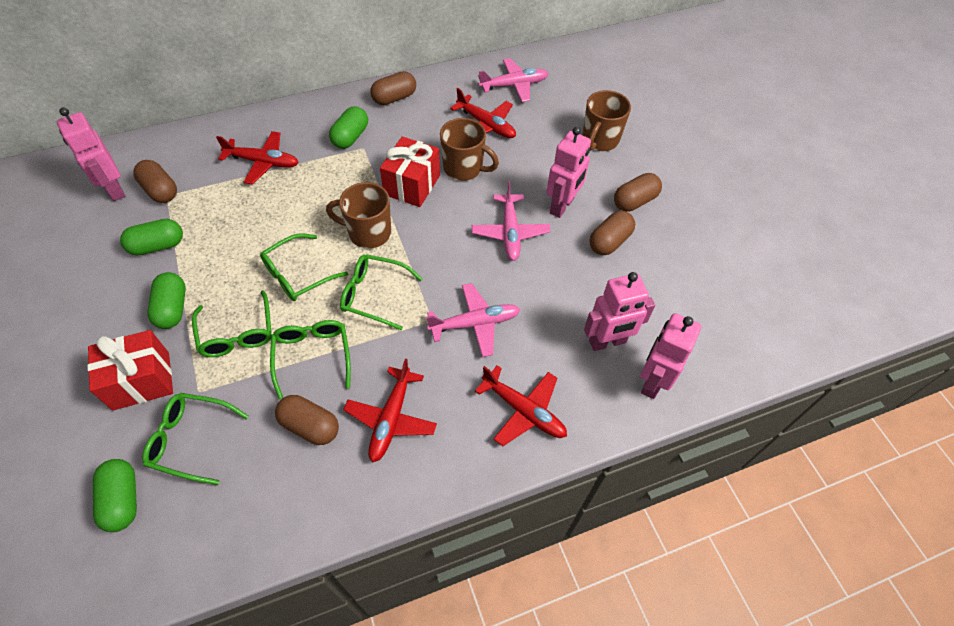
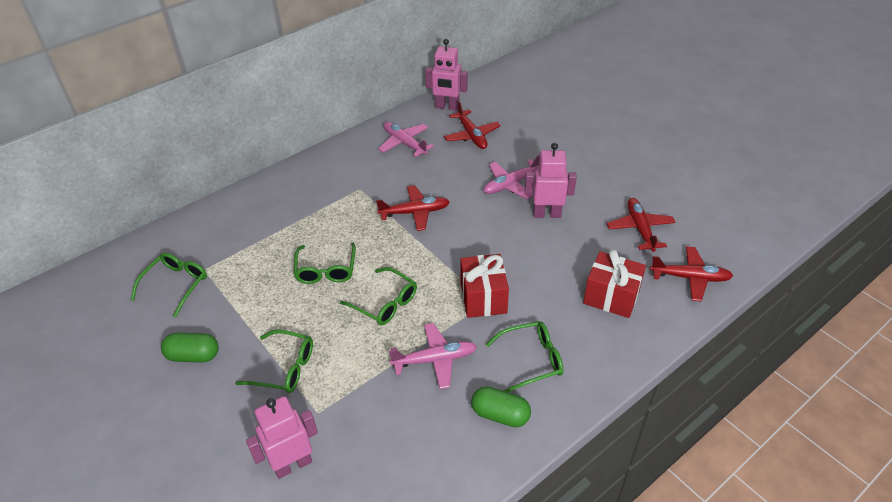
brown capsule: [133,160,177,203] [275,395,339,445] [370,71,416,105] [589,211,635,255] [614,173,662,212] = 5 -> none = 0
brown mug: [326,182,391,249] [440,118,499,181] [582,90,631,151] = 3 -> none = 0
green capsule: [93,459,137,532] [120,219,183,256] [147,272,186,329] [329,106,368,149] = 4 -> [161,333,219,362] [471,386,531,427] = 2
pink robot: [57,107,125,201] [546,127,591,218] [584,272,655,351] [641,313,701,399] = 4 -> [246,396,318,479] [425,39,467,111] [525,143,577,218] = 3

